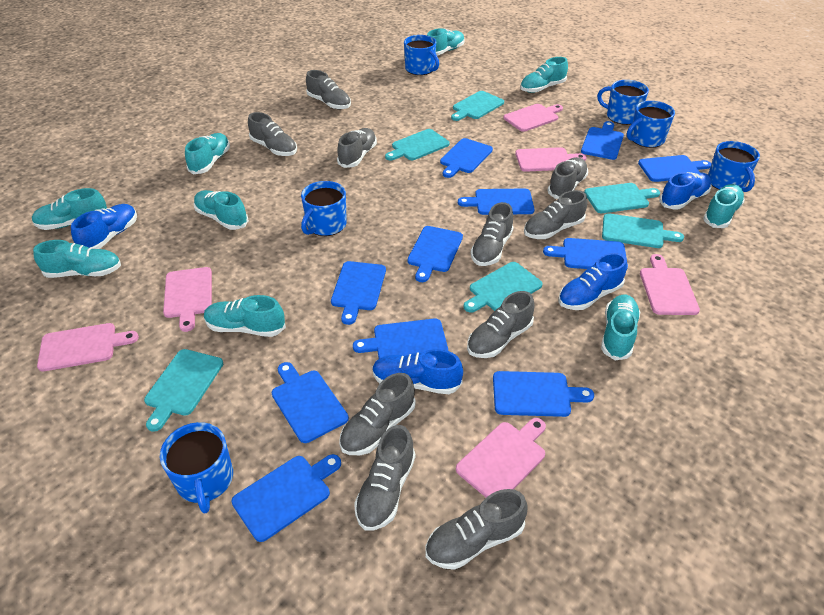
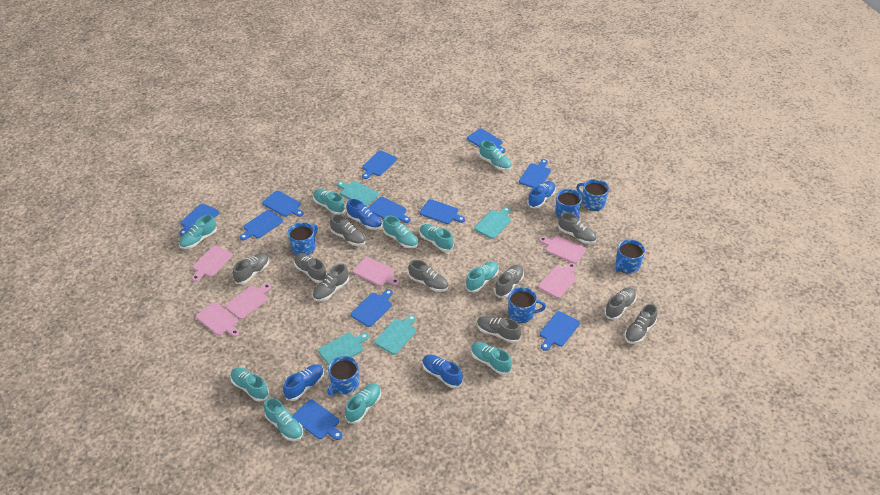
turquoise cutting board: [144,349,223,432] [385,129,450,161] [451,91,504,121] [464,262,543,313] [584,183,660,213] [602,213,684,248] = 6 -> [318,333,369,365] [337,181,379,206] [374,315,416,355] [474,207,511,239] = 4
turquoise shoe: [32,188,107,230] [33,240,121,278] [185,133,230,174] [194,190,249,230] [204,295,286,337] [427,28,465,56] [520,57,568,93] [601,295,640,360] [703,184,745,228] = 9 -> [179,215,217,249] [230,368,269,402] [264,398,303,441] [313,189,345,214] [345,384,381,424] [383,215,418,248] [420,224,454,252] [465,261,499,293] [471,342,512,375] [479,141,512,171] = 10

